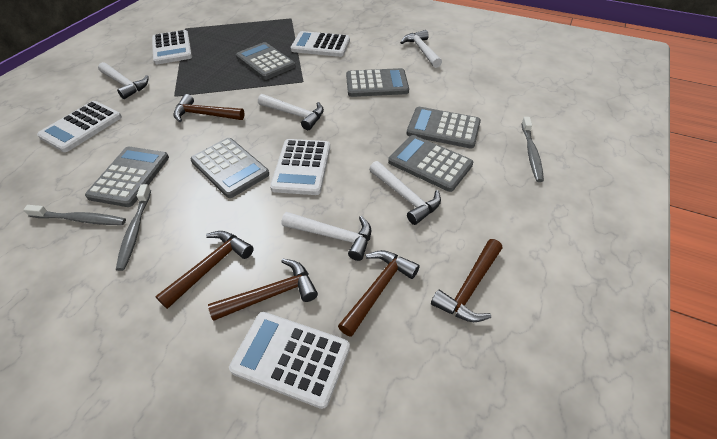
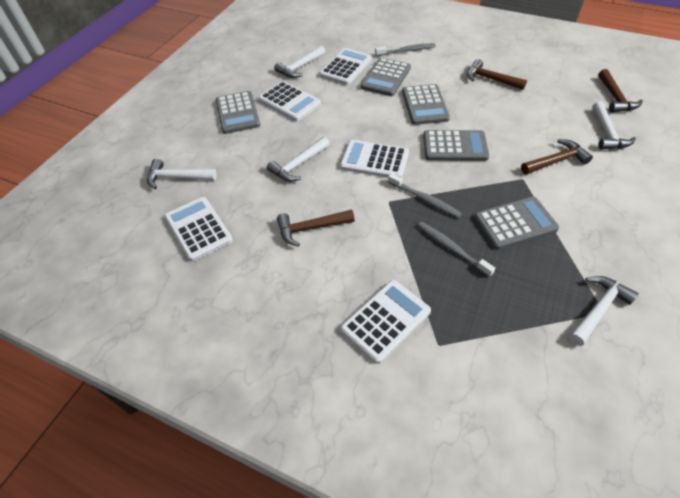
brown hammer: [155,231,254,309] [173,94,245,122] [208,259,318,321] [338,250,420,337] [431,239,502,322] = 5 -> [277,209,355,247] [467,59,527,90] [521,139,593,174] [598,69,643,113] = 4
grey calculator: [85,147,169,207] [190,138,269,198] [236,42,296,80] [346,68,409,97] [388,135,473,192] [407,107,481,149] = 6 -> [216,91,260,134] [361,58,411,96] [402,84,450,125] [423,130,489,161] [474,197,559,250] = 5

